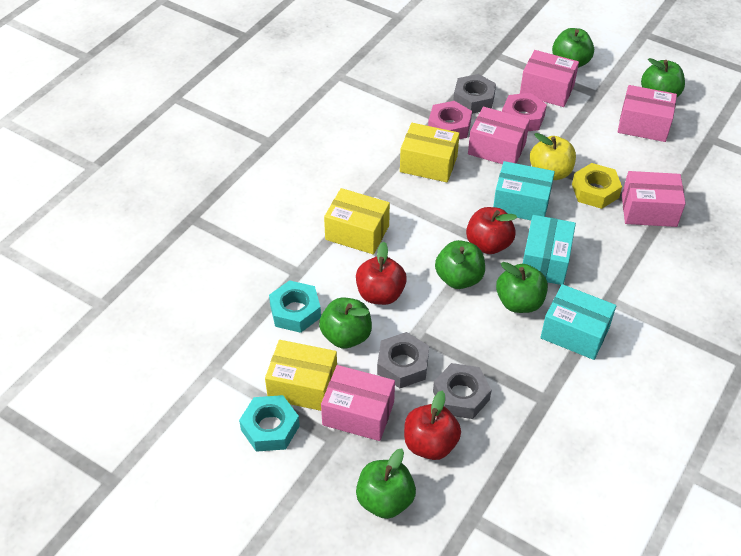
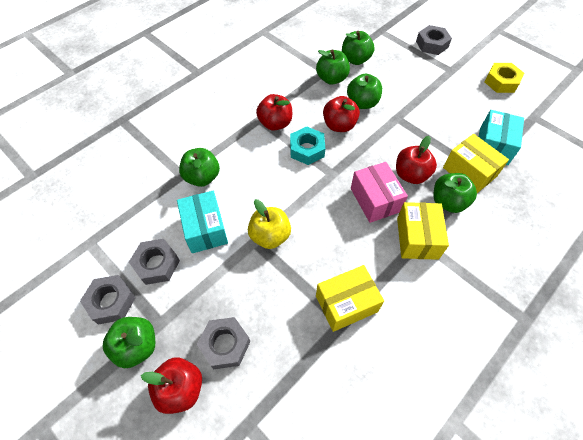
grey nut: [377,332,429,388] [433,363,492,419] [453,74,496,114] = 3 -> [80,275,136,324] [129,239,180,285] [197,317,250,369] [416,25,452,55] = 4
pink box: [321,365,395,441] [468,107,530,164] [520,50,579,107] [618,85,677,142] [622,171,686,227] = 5 -> [351,162,408,223] = 1
pink nut: [428,101,472,139] [502,93,547,131] = 2 -> none = 0
red apple: [356,242,407,305] [404,391,461,460] [466,207,517,254] = 3 -> [141,357,202,414] [256,94,292,131] [323,96,360,132] [396,136,437,184] = 4
turquoise box: [493,161,555,220] [523,215,576,285] [541,284,616,360] = 3 -> [177,191,228,253] [479,110,524,165] = 2
turquoise nut: [239,395,300,452] [269,280,321,333] = 2 -> [290,126,325,165] = 1

